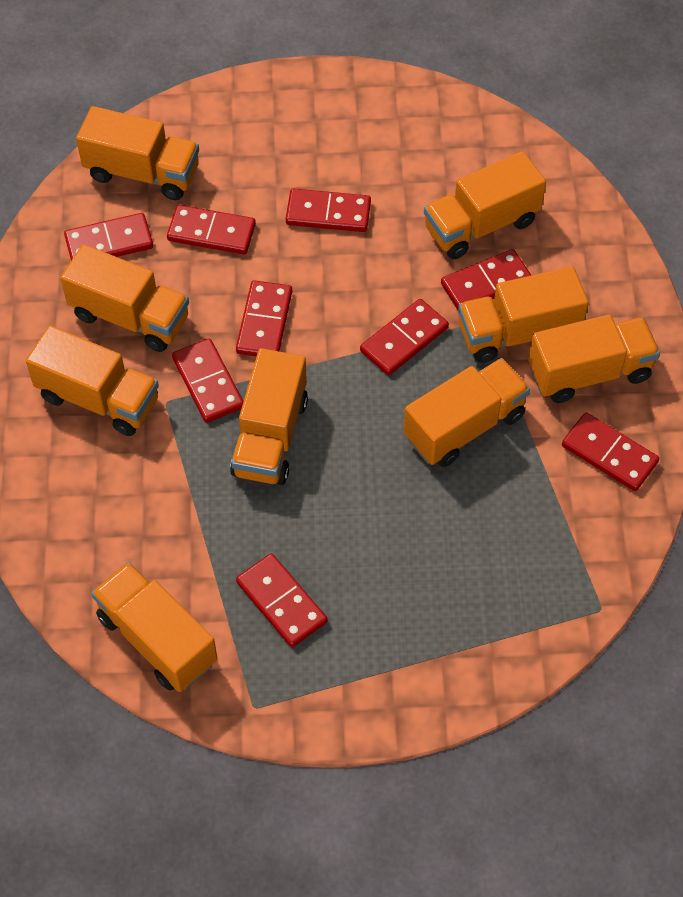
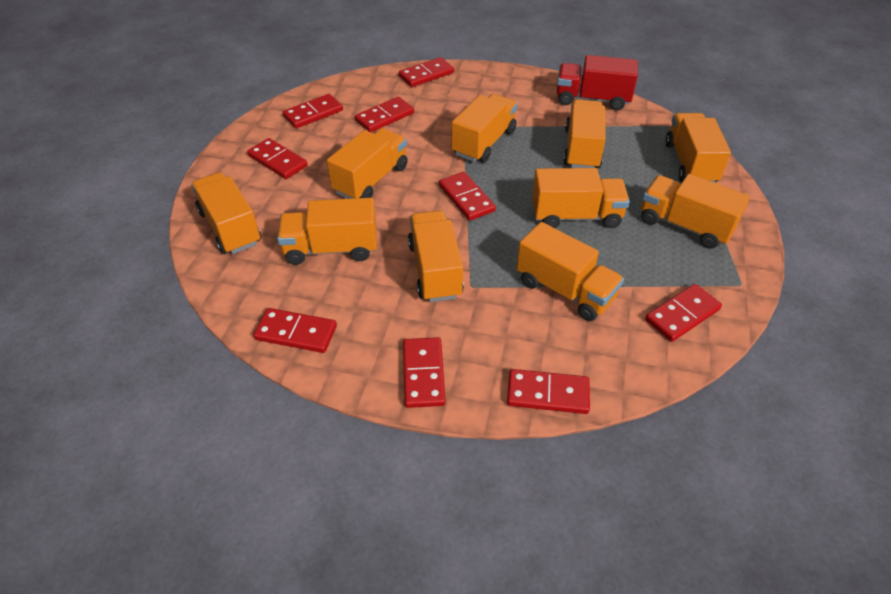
orange truck: [26,325,159,436] [60,244,189,352] [76,106,199,200] [91,562,217,692] [230,348,308,485] [404,358,530,467] [424,151,546,259] [458,266,589,363] [528,314,660,403] = 9 -> [191,172,261,254] [277,198,377,265] [327,128,408,199] [408,210,464,302] [451,94,517,162] [517,222,624,321] [532,168,630,228] [563,99,606,168] [641,174,750,249] [665,113,731,182] = 10
red truck: none = 0 -> [557,55,638,110] = 1

